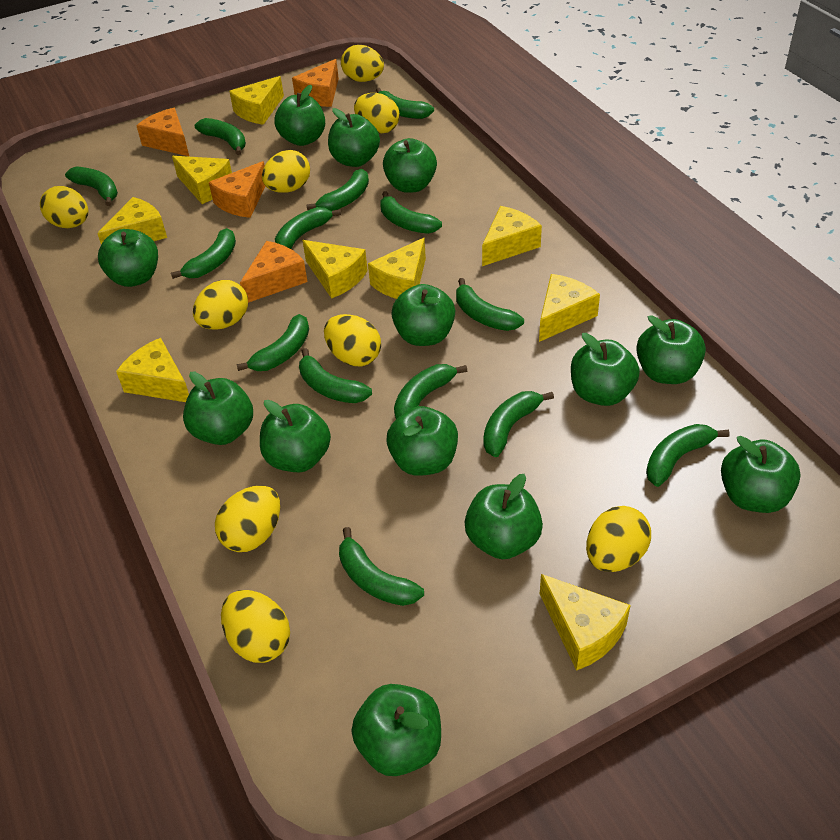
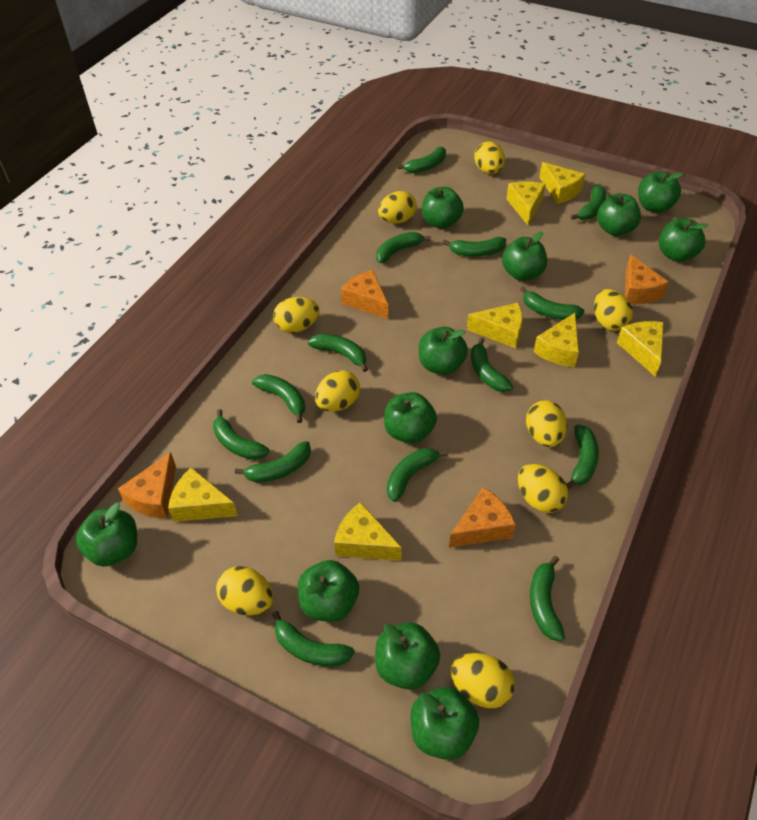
green apple: [98,229,158,287] [183,372,253,445] [260,400,331,472] [275,85,325,146] [328,108,380,167] [351,684,441,776] [383,138,437,193] [386,406,458,476] [391,284,455,346] [464,474,543,559] [571,333,640,406] [636,315,706,384] [721,436,801,513] = 13 -> [76,503,137,567] [298,560,359,622] [375,622,440,690] [384,392,437,444] [410,687,479,760] [419,327,468,375] [422,187,464,229] [502,232,547,281] [597,193,641,236] [638,171,683,213] [659,218,708,262] = 11
yellow cheese: [97,197,167,244] [116,338,189,402] [172,156,232,204] [229,76,284,125] [302,240,368,299] [368,238,426,299] [482,206,542,266] [539,274,600,342] [540,574,631,671] = 9 -> [168,467,238,522] [334,502,402,561] [467,303,523,348] [506,181,546,225] [534,313,579,367] [539,162,585,204] [617,321,664,377] = 7

